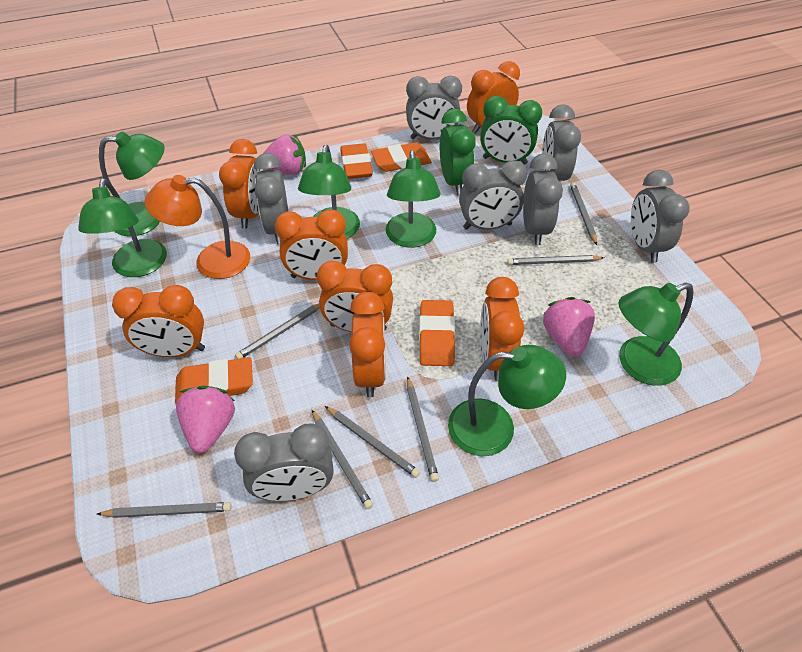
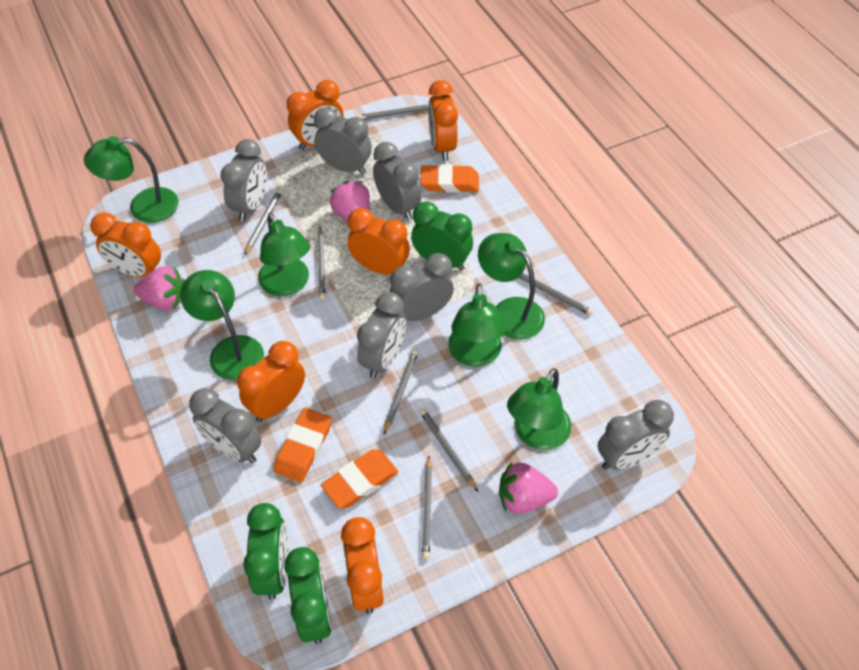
green clock: [440,109,476,195] [480,96,542,165] = 2 -> [243,503,288,600] [284,547,332,644] [411,201,473,271] = 3
orange clock: [112,285,205,357] [219,139,262,229] [275,209,348,280] [317,260,393,332] [349,292,386,397] [467,61,520,134] [480,277,524,381] = 7 -> [90,212,161,278] [237,341,305,422] [287,80,344,150] [341,517,384,614] [348,208,410,275] [428,80,458,161] = 6
orange eraser: [175,357,253,404] [340,143,373,179] [371,142,432,172] [419,300,455,366] = 4 -> [274,408,332,482] [321,450,398,508] [420,164,479,193] = 3
orange lamp: [145,175,250,279] = 1 -> none = 0

